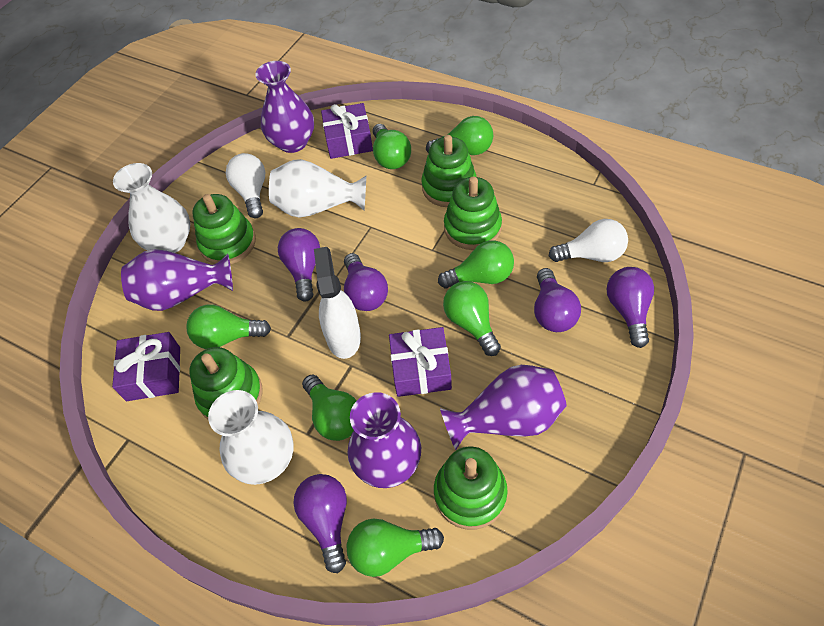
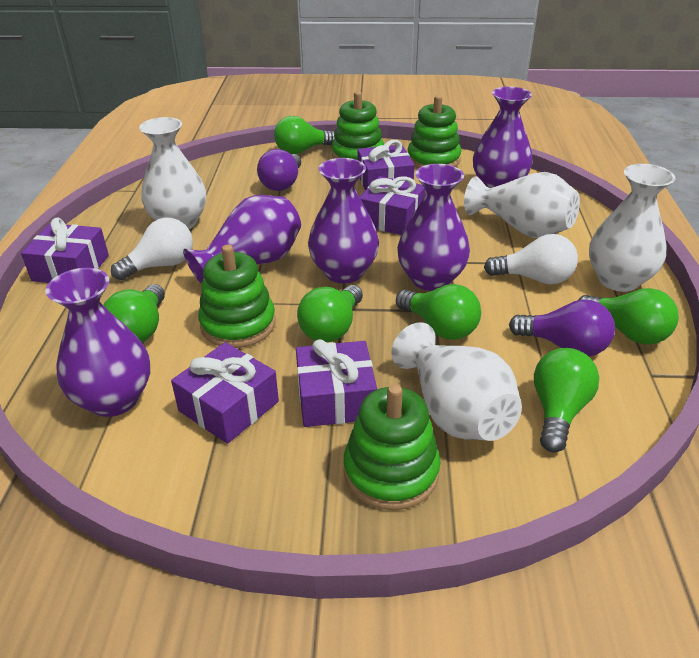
green light bulb: [186,305,271,349] [302,374,357,441] [347,519,444,577] [373,124,411,169] [426,116,493,155] [438,240,514,288] [443,281,501,356] = 7 -> [103,284,165,343] [274,116,335,154] [297,285,363,342] [396,284,481,340] [534,348,599,453] [578,288,679,345] = 6
green stacking toy: [189,347,263,419] [193,194,256,264] [421,135,477,207] [434,447,508,530] [444,176,502,250] = 5 -> [198,245,276,348] [332,91,384,160] [344,384,440,510] [408,95,461,169] = 4
purple gift: [112,332,180,401] [321,103,373,159] [389,327,452,397] = 3 -> [21,217,109,283] [171,342,279,444] [296,339,377,427] [357,140,415,191] [360,176,425,235] = 5
purple light bulb: [278,228,320,302] [293,474,347,573] [344,253,388,311] [534,268,581,332] [606,267,654,348] = 5 -> [257,149,301,191] [509,299,615,357] = 2
purple vase: [121,249,233,311] [255,61,314,153] [347,392,421,488] [440,365,567,450] = 4 -> [45,268,150,417] [183,195,301,284] [308,158,379,283] [397,164,470,291] [473,86,533,188] = 5
white spray bottle: [314,247,361,359] = 1 -> none = 0
white vase: [113,163,190,253] [208,390,294,485] [269,159,366,218] = 3 -> [139,117,206,229] [391,322,522,441] [464,172,580,238] [589,164,676,292] = 4

